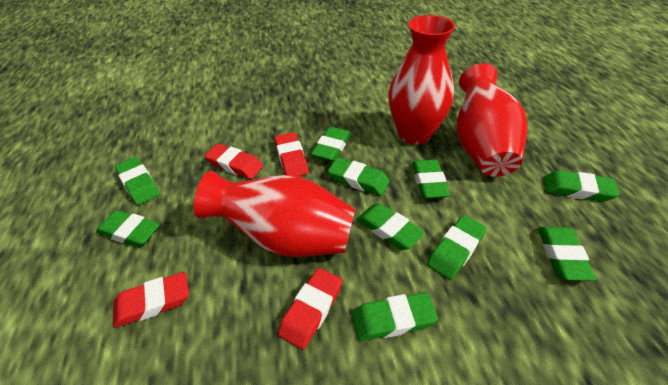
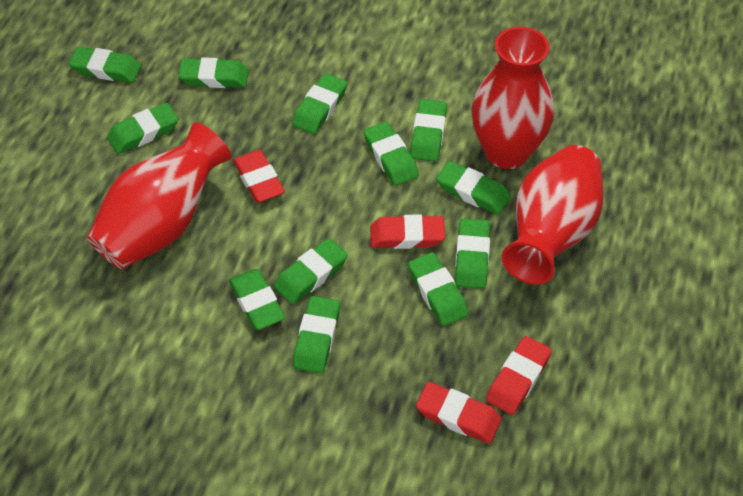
green eraser: [96,210,160,247] [115,157,160,205] [311,127,351,162] [328,158,390,196] [352,292,438,341] [357,203,425,250] [412,159,450,199] [427,215,487,280] [538,227,596,281] [544,170,619,202] = 10 -> [69,47,141,83] [107,103,178,154] [178,57,249,88] [229,269,285,330] [274,238,348,304] [292,73,347,134] [293,296,340,373] [363,122,419,186] [408,252,469,326] [410,99,447,162] [436,161,511,215] [455,218,490,289] = 12

